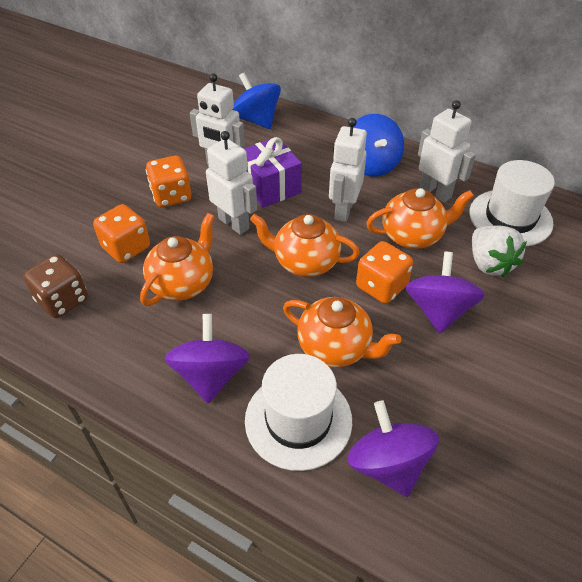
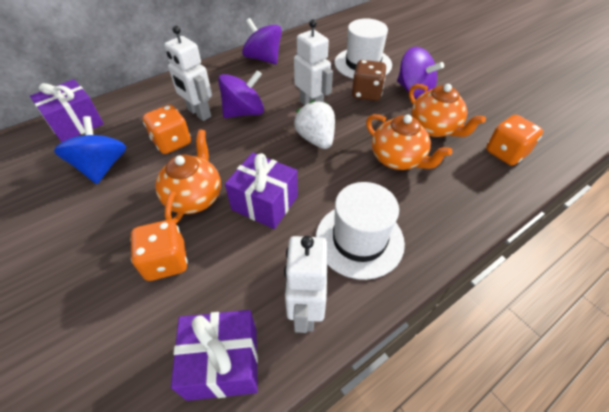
blue spinning top: [233,73,281,129] [353,114,404,177] = 2 -> [54,116,126,184] = 1
orange teapot: [140,213,215,306] [250,214,360,277] [283,297,401,367] [366,188,474,249] = 4 -> [155,129,221,223] [366,114,452,170] [409,84,486,137] = 3
purple gift: [244,137,302,208] = 1 -> [30,79,104,142] [171,310,258,401] [225,153,298,229] = 3
white robot: [190,73,245,164] [206,131,257,235] [329,118,367,222] [418,100,476,203] = 4 -> [164,26,212,121] [284,236,327,333] [294,19,333,105] = 3

